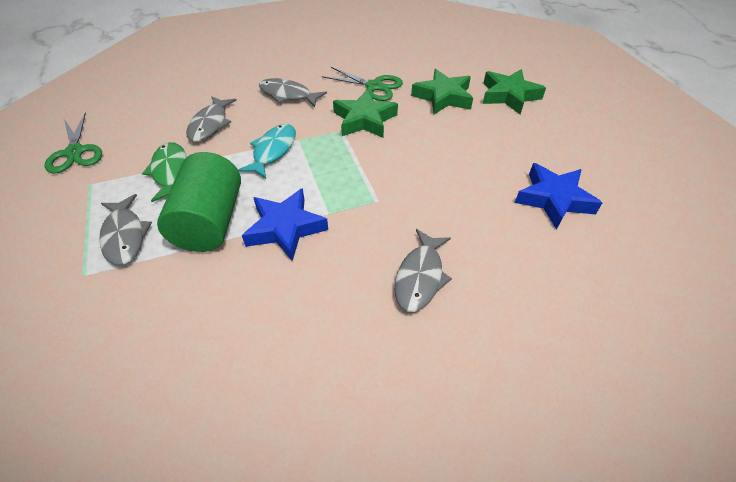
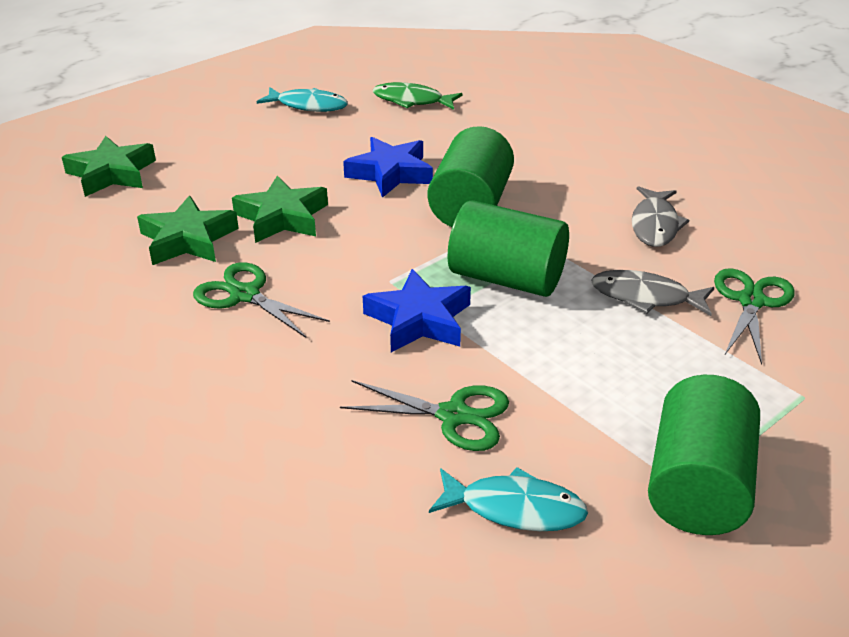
green cylinder: [157,152,241,252] = 1 -> [427,126,514,227] [448,200,569,297] [648,375,760,535] = 3
green scissors: [45,112,102,174] [322,67,403,101] = 2 -> [193,262,330,338] [340,380,509,451] [714,268,795,365] = 3
grey fish: [99,194,152,265] [186,96,237,142] [259,78,327,107] [394,229,452,312] = 4 -> [591,270,714,316] [632,186,689,247] = 2
turquoise fish: [238,124,296,178] = 1 -> [257,87,348,112] [429,467,588,531] = 2

